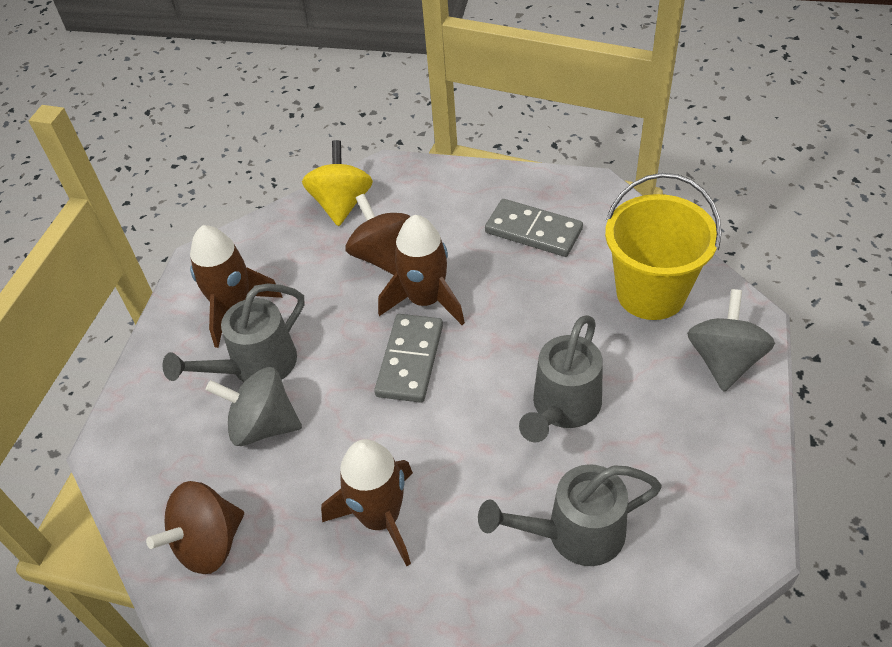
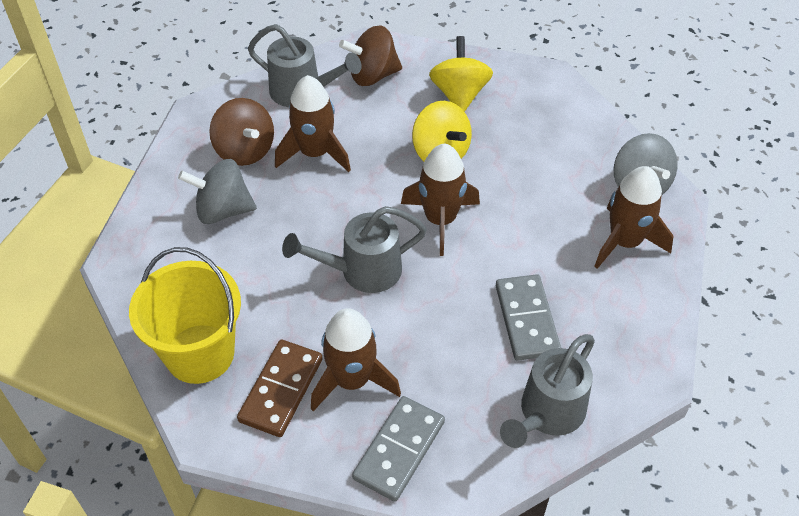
brown domino: none = 0 -> [237,340,322,437] = 1
brown rocket: [190,225,283,348] [321,439,413,566] [378,215,465,325] = 3 -> [275,75,351,172] [311,309,401,411] [401,144,480,256] [594,166,674,269] = 4
yellow spinning top: [302,140,373,226] = 1 -> [412,101,472,161] [429,36,493,112] = 2

